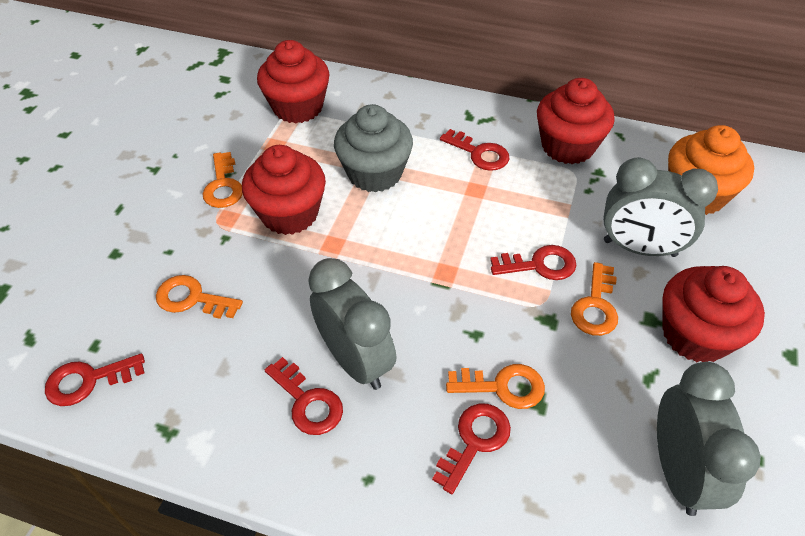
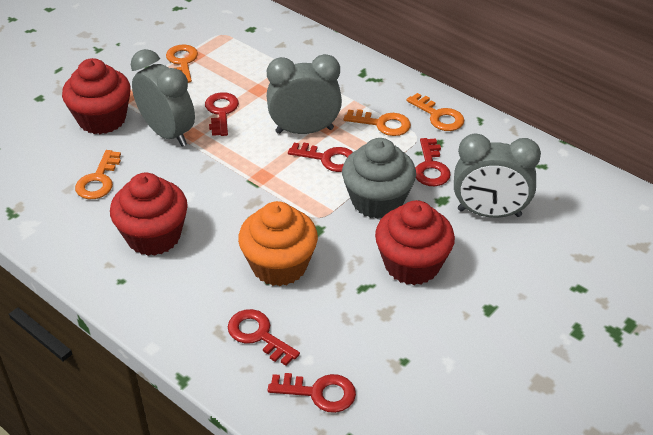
red cupcake: [242,145,326,235] [257,40,330,124] [537,78,615,164] [662,266,765,363] = 4 -> [62,58,131,134] [110,173,188,256] [375,200,455,285] = 3

